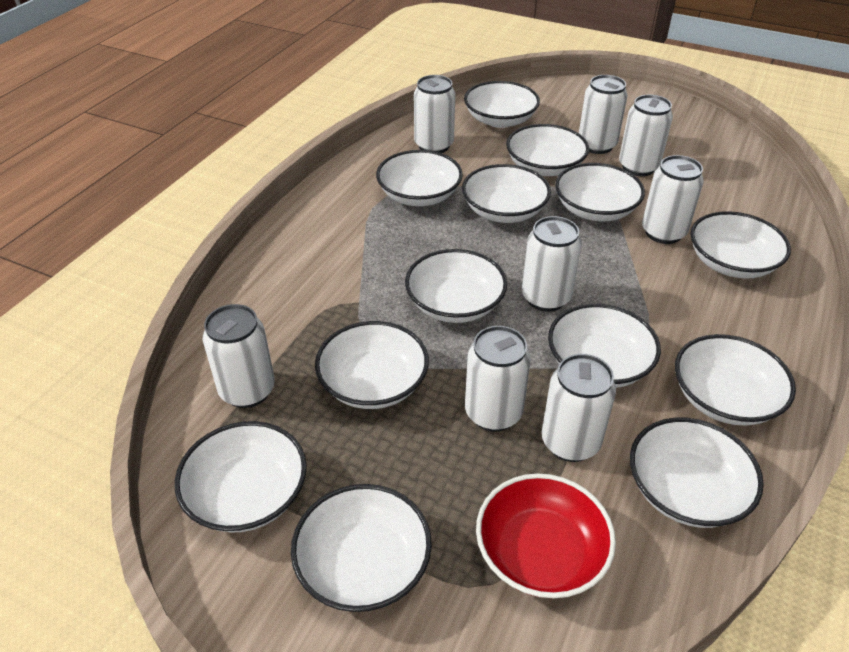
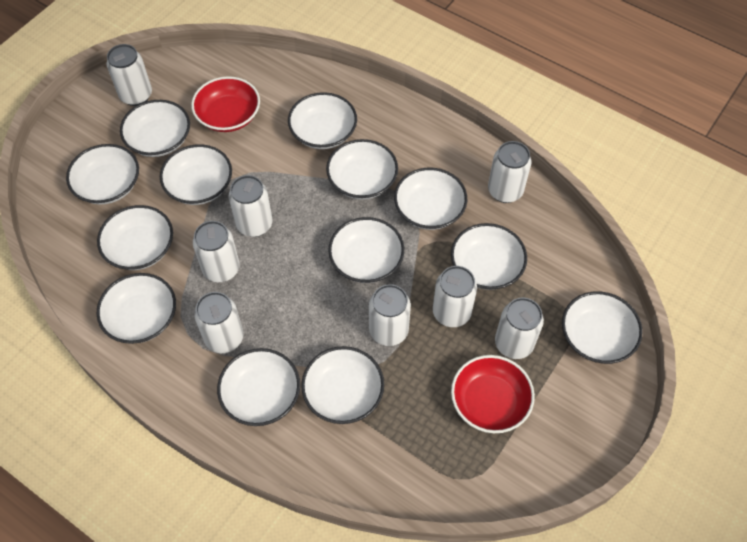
red bowl: [476,473,616,598] = 1 -> [191,76,260,132] [451,355,535,433] = 2

